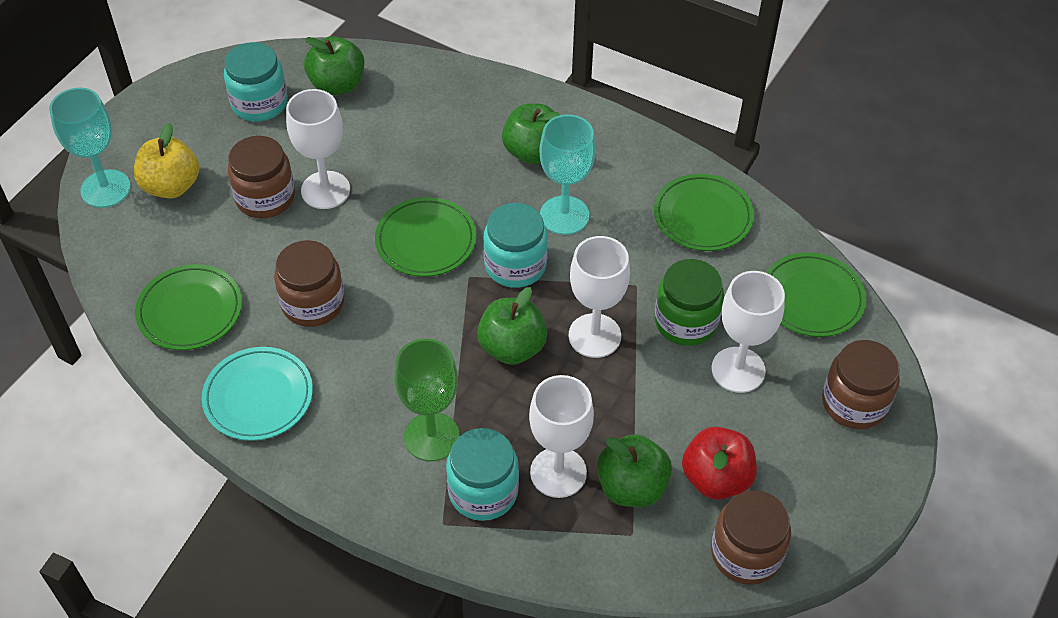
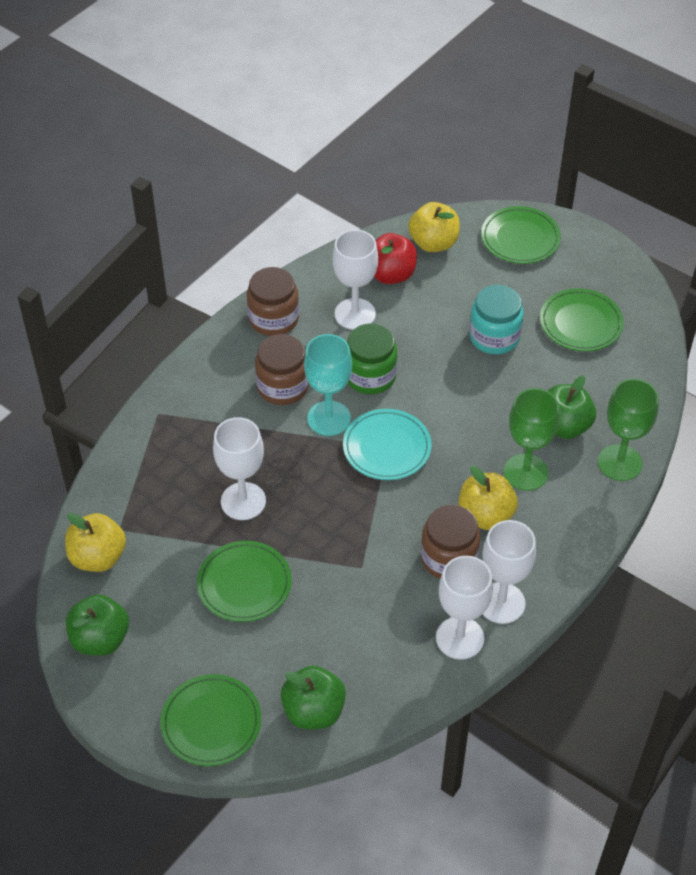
brown jar: [228,136,295,218] [274,240,344,327] [711,490,791,585] [822,340,900,429] = 4 -> [247,267,299,336] [255,334,309,405] [421,505,480,579] = 3
green apple: [304,36,365,95] [477,287,547,365] [502,104,560,164] [597,434,672,507] = 4 -> [66,594,129,656] [281,665,346,730] [548,375,596,439] = 3
green goblet: [394,339,460,461] = 1 -> [504,388,560,491] [598,379,659,481] = 2
turquoise goblet: [49,88,131,208] [539,115,596,235] = 2 -> [304,334,352,436] = 1
turquoise jar: [224,42,288,122] [446,428,519,521] [483,203,548,288] = 3 -> [469,285,524,354] = 1
yellow apple: [134,123,199,199] = 1 -> [65,513,126,572] [408,202,460,252] [459,466,518,530] = 3

